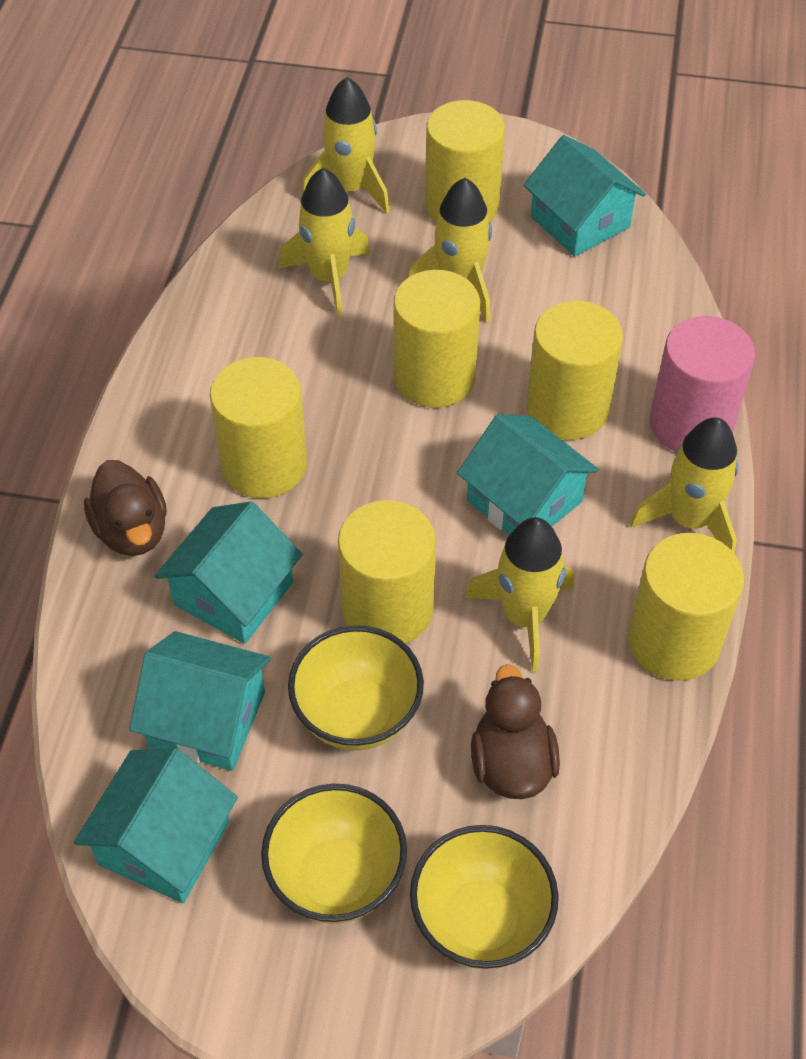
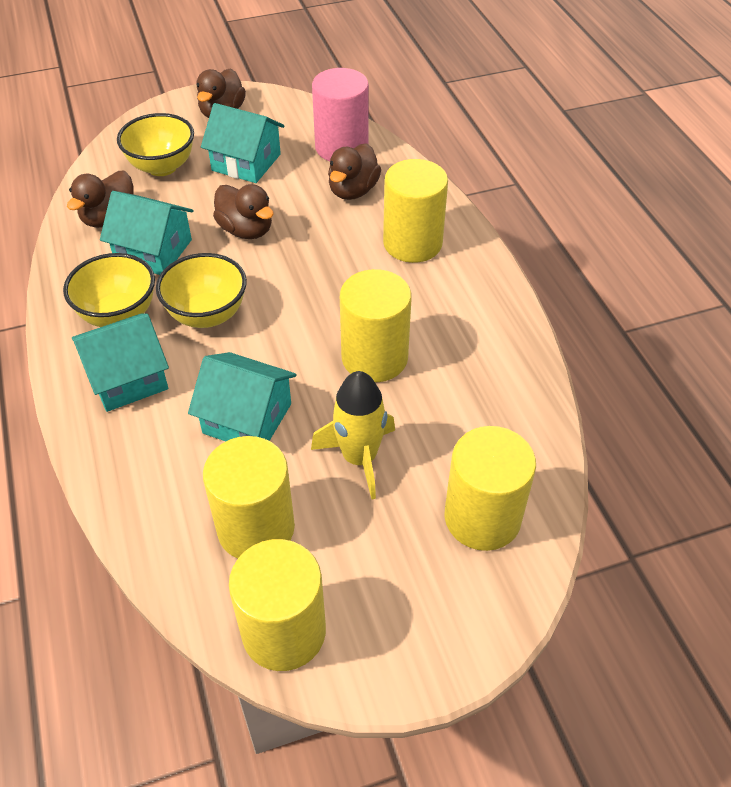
brown duck: [84,460,167,556] [471,664,560,799] = 2 -> [67,170,134,228] [196,68,246,118] [213,184,274,239] [328,143,381,200] = 4
turquoise house: [74,748,238,903] [129,631,271,771] [155,501,303,644] [457,414,599,535] [524,135,646,257] = 5 -> [72,313,169,412] [100,191,193,275] [188,352,297,441] [201,103,284,183] = 4
yellow cylinder: [210,357,307,498] [338,500,436,644] [393,270,480,408] [425,100,505,223] [526,301,623,440] [628,533,744,681] = 6 -> [203,436,295,559] [229,539,326,671] [340,269,412,382] [383,159,448,263] [445,426,536,551] = 5
yellow rocket: [278,168,370,316] [302,77,390,214] [408,178,492,323] [465,517,574,672] [630,417,738,554] = 5 -> [311,371,395,499] = 1

